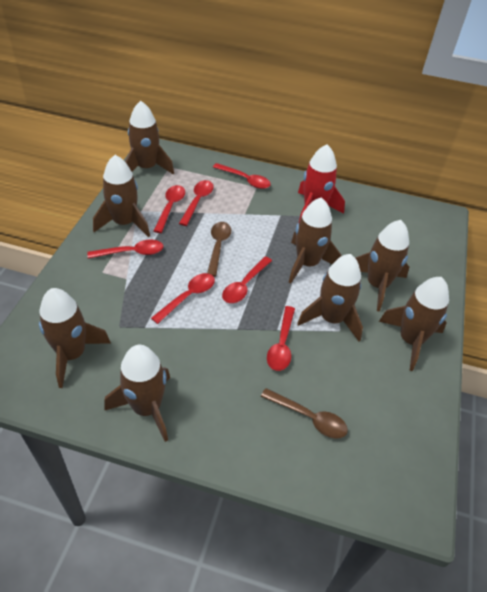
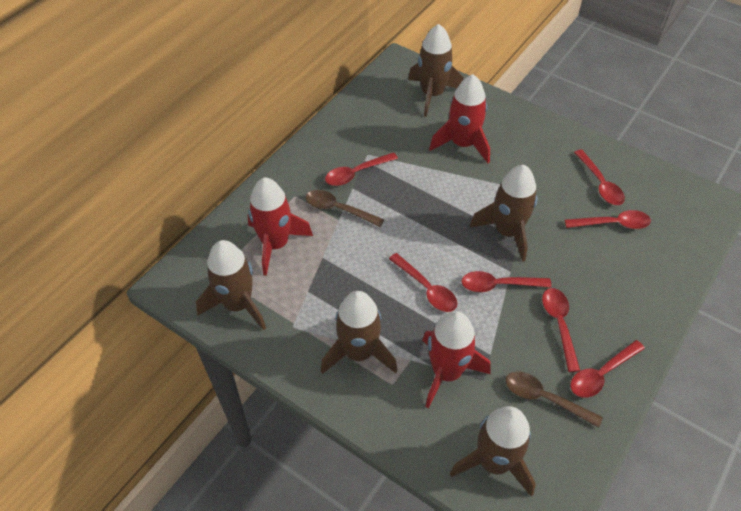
brown rocket: [39,288,111,388] [93,155,150,237] [105,345,170,442] [125,101,174,175] [289,197,341,284] [297,254,363,341] [355,220,409,311] [379,277,449,371] = 8 -> [196,240,266,330] [321,291,397,374] [408,24,464,117] [450,406,536,497] [469,165,537,262] = 5
red rocket: [298,144,345,222] = 1 -> [248,177,313,276] [422,311,491,408] [429,74,490,163] = 3

